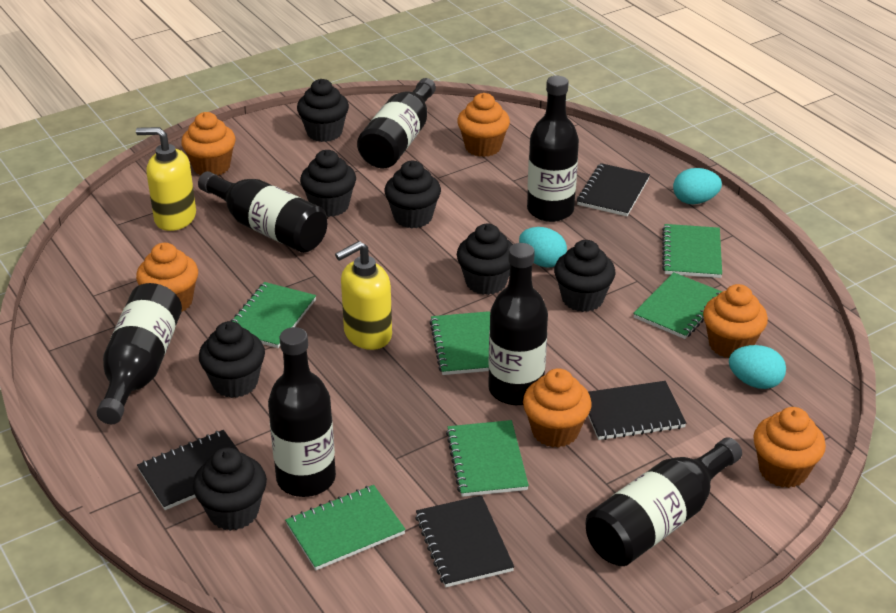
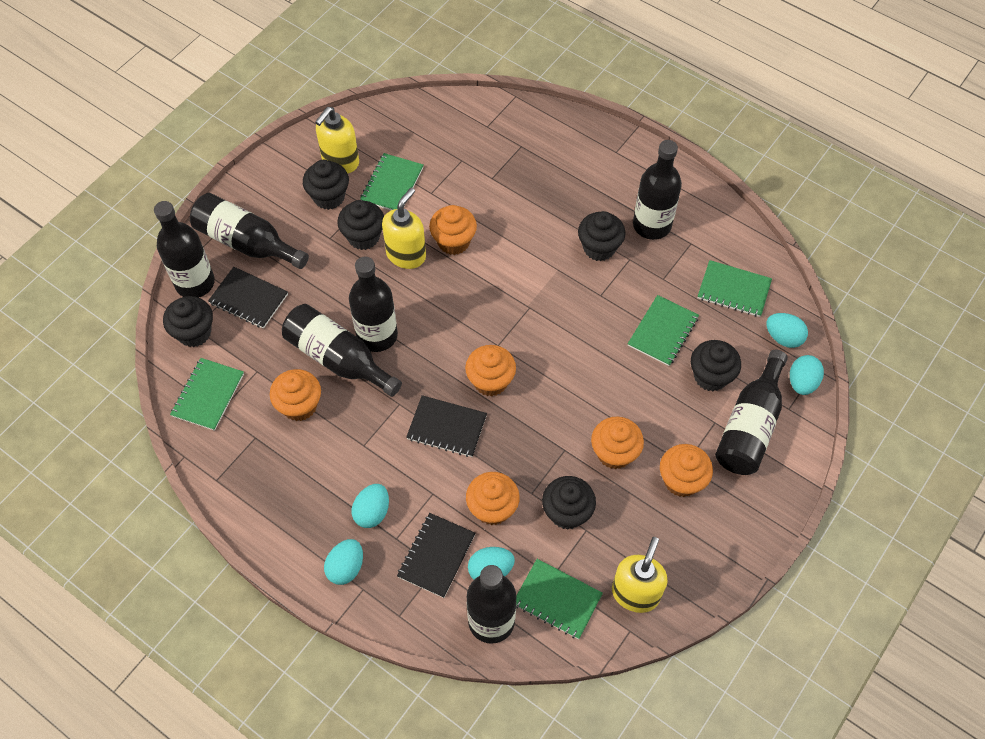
black cupcake: [193,447,267,531] [199,321,265,398] [297,79,349,142] [300,150,356,217] [384,161,441,228] [457,224,513,295] [554,240,615,312] = 7 -> [163,296,213,347] [303,160,349,210] [337,200,384,250] [542,476,596,530] [578,211,626,261] [691,340,741,391] = 6
black notebook: [137,430,240,510] [415,495,514,587] [577,163,650,216] [588,381,686,440] = 4 -> [208,267,288,329] [397,513,476,598] [406,395,487,457] = 3
green notebook: [231,282,316,348] [285,485,406,570] [429,311,490,375] [446,420,529,497] [633,272,722,339] [662,224,722,278] = 6 -> [170,358,244,431] [360,153,423,210] [516,559,603,639] [628,295,699,366] [698,260,772,317] = 5
turquoise egg: [519,227,567,268] [673,168,722,204] [729,345,786,389] = 3 -> [324,539,363,585] [352,484,389,528] [468,547,515,579] [766,313,808,348] [790,355,824,395] = 5
yellow soap dispenser: [136,127,196,231] [335,241,392,350] = 2 -> [315,107,359,173] [382,188,426,269] [612,537,668,613] = 3

